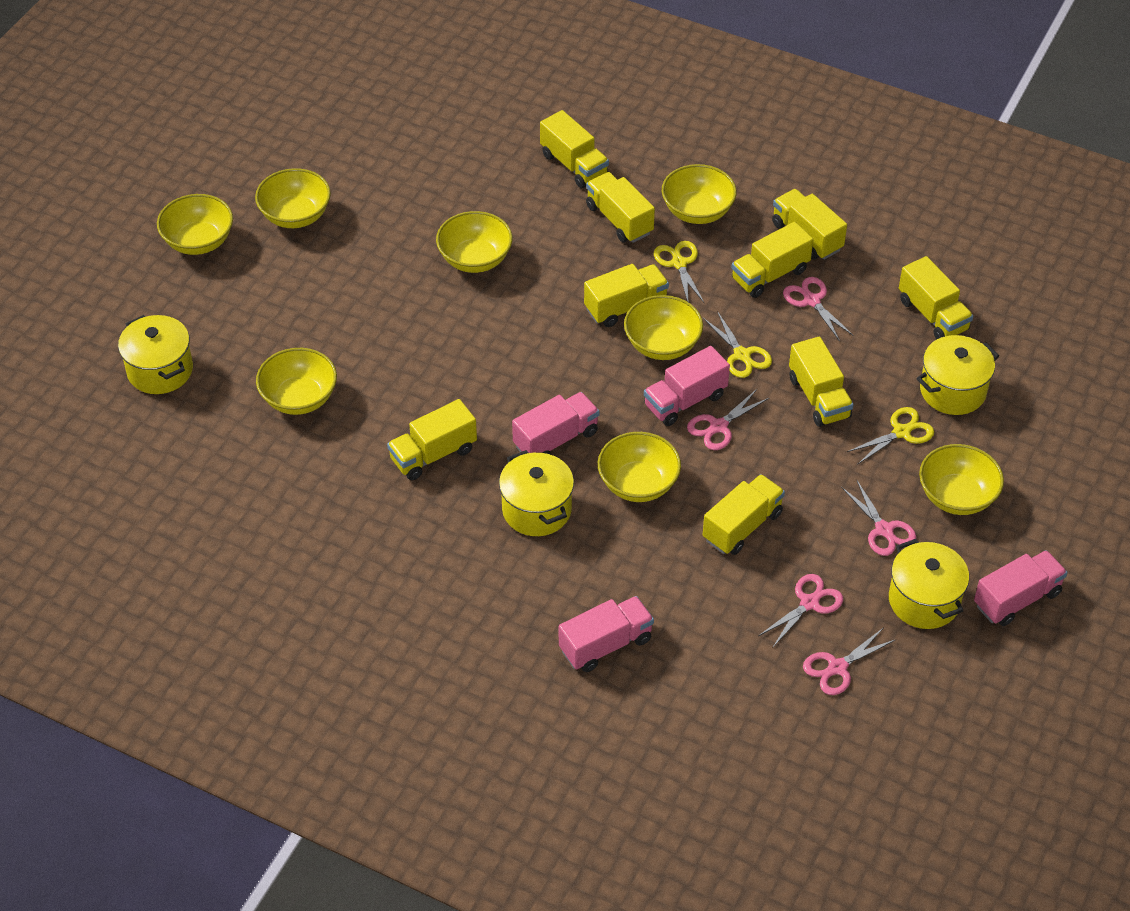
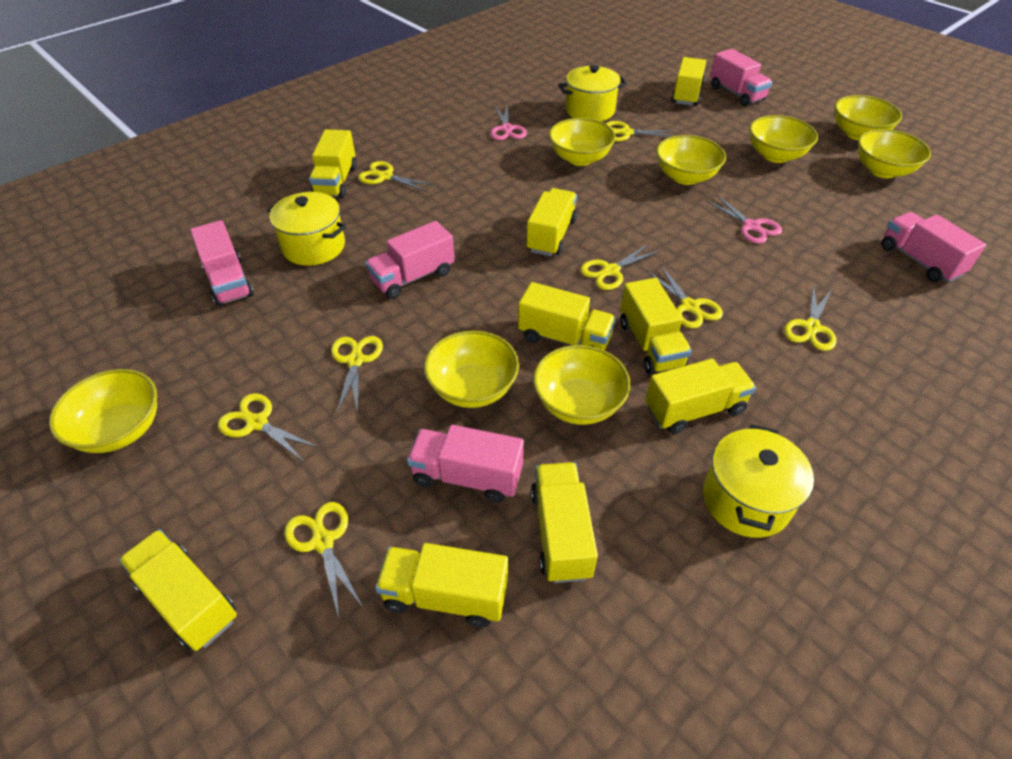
pink scissors: [687,389,769,450] [758,574,843,648] [783,277,854,341] [803,627,897,695] [841,479,916,556] = 5 -> [490,104,527,140] [706,195,782,244] = 2
pink truck: [512,392,599,455] [559,596,654,672] [644,346,730,426] [974,550,1068,626] = 4 -> [190,220,254,307] [365,221,455,299] [407,425,524,503] [710,49,772,106] [881,212,986,283] = 5
yellow pot: [118,315,193,394] [499,450,574,536] [889,539,969,629] [916,335,999,415] = 4 -> [267,192,347,266] [558,65,627,121] [703,424,814,538] = 3
yellow scissors: [654,241,705,304] [703,311,772,378] [847,407,934,465] = 3 -> [218,393,320,462] [284,502,364,618] [331,336,383,413] [358,161,434,192] [580,243,661,290] [606,121,675,142] [646,265,723,328] [784,285,837,351] = 8

